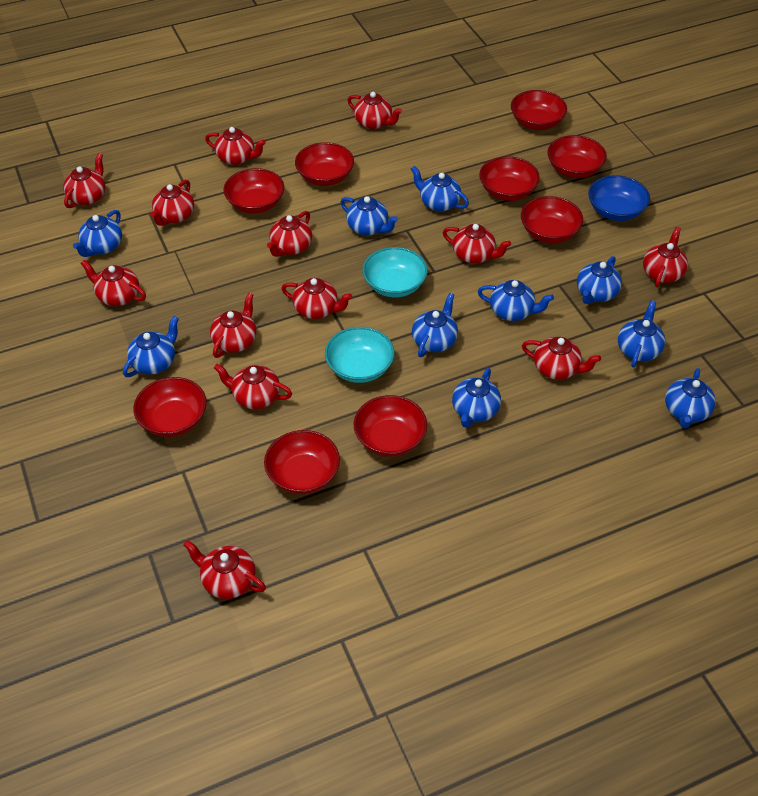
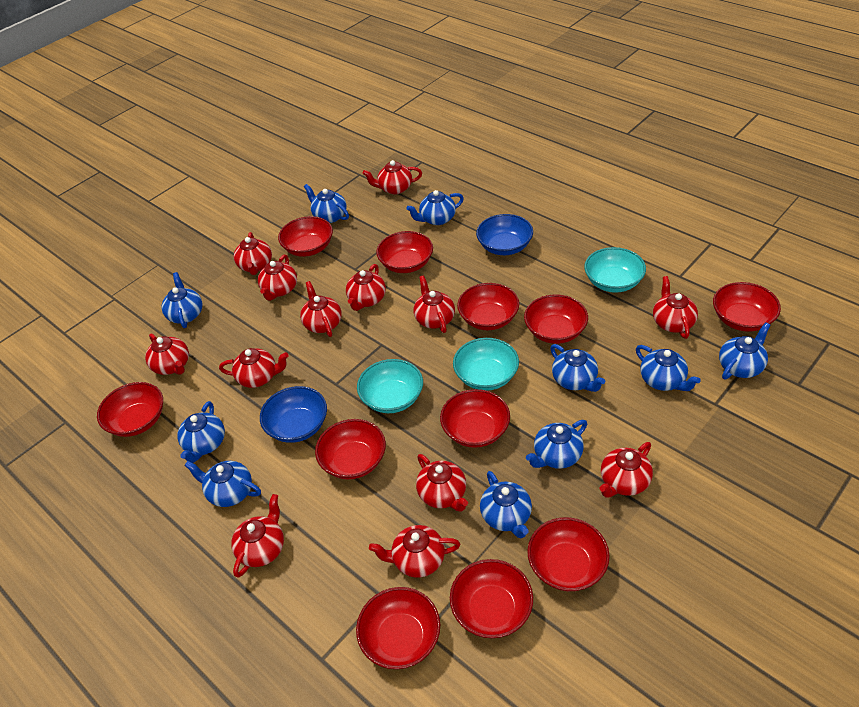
blue bowl: [588,175,650,221] = 1 -> [260,386,327,443] [476,214,533,255] = 2
red bowl: [133,377,207,437] [223,168,284,213] [264,430,340,494] [295,142,354,186] [354,395,427,457] [479,156,540,201] [511,90,567,130] [521,196,583,243] [547,135,607,178] = 9 -> [97,382,163,437] [278,216,333,257] [315,419,386,479] [356,587,440,669] [376,231,433,273] [440,389,510,448] [450,559,533,638] [457,283,519,330] [524,294,588,344] [527,517,610,591] [713,282,781,332] = 11
turquoise bowl: [325,327,395,383] [362,247,428,297] = 2 -> [357,359,423,413] [453,338,519,391] [584,247,646,293] = 3

